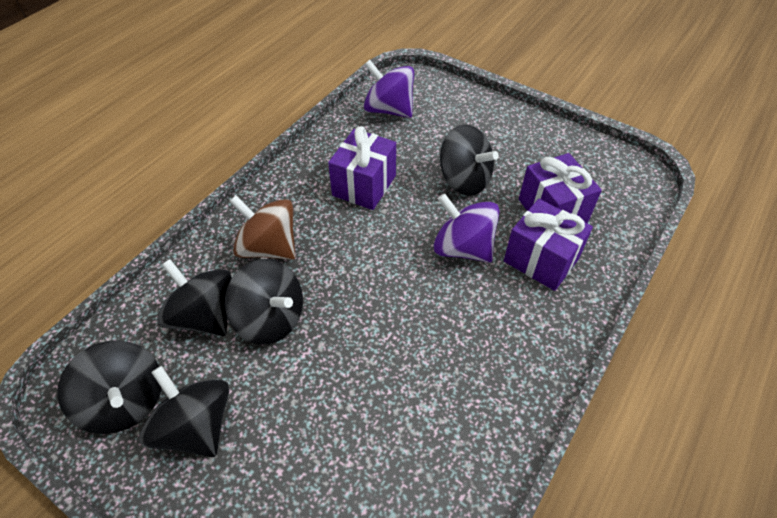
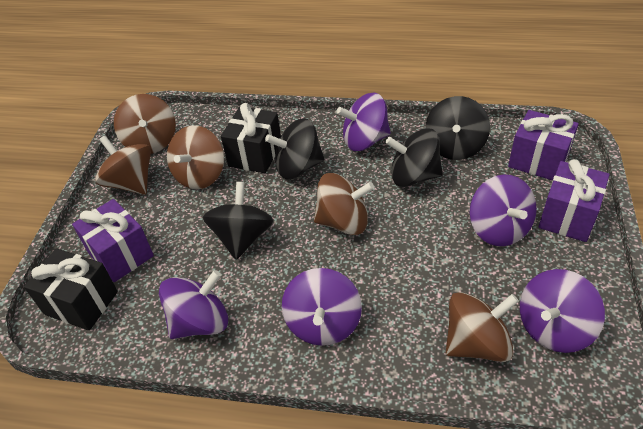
black gift: none = 0 -> [24,248,118,331] [221,103,281,173] = 2
black spinning top: [58,340,162,434] [139,366,229,457] [157,259,231,336] [225,259,303,345] [440,125,499,196] = 5 -> [203,182,274,260] [265,118,324,179] [385,128,443,187] [425,96,490,160] = 4
brown spinning top: [229,195,295,260] = 1 -> [95,135,151,195] [114,94,176,154] [167,125,224,189] [314,173,375,235] [446,292,519,362] = 5
purple spinning top: [364,60,414,118] [434,193,500,263] = 2 -> [159,270,228,339] [282,268,362,346] [337,93,391,151] [470,174,537,246] [520,269,605,353] = 5

